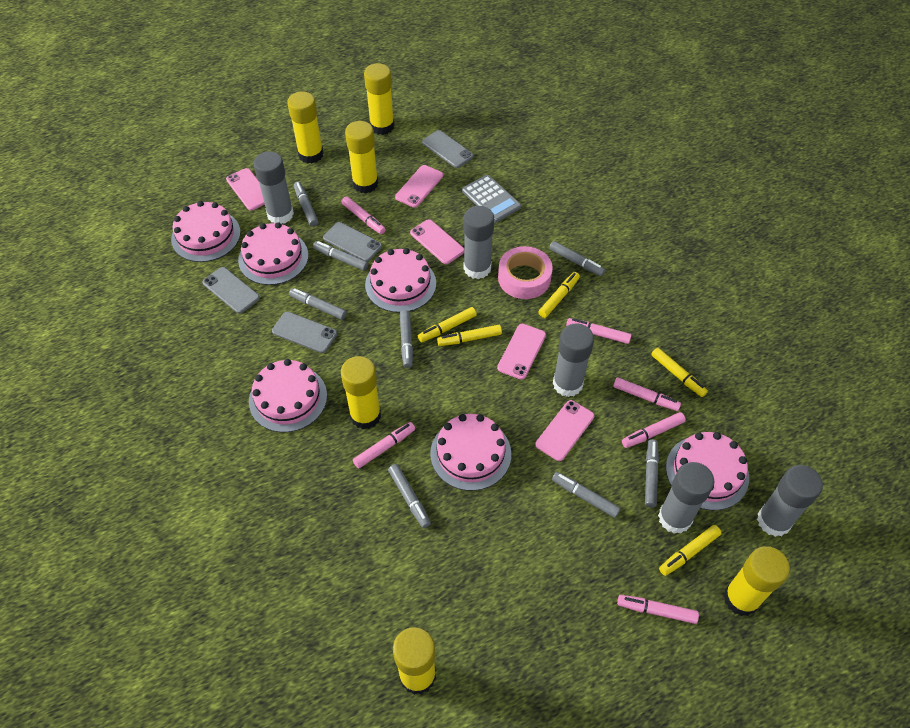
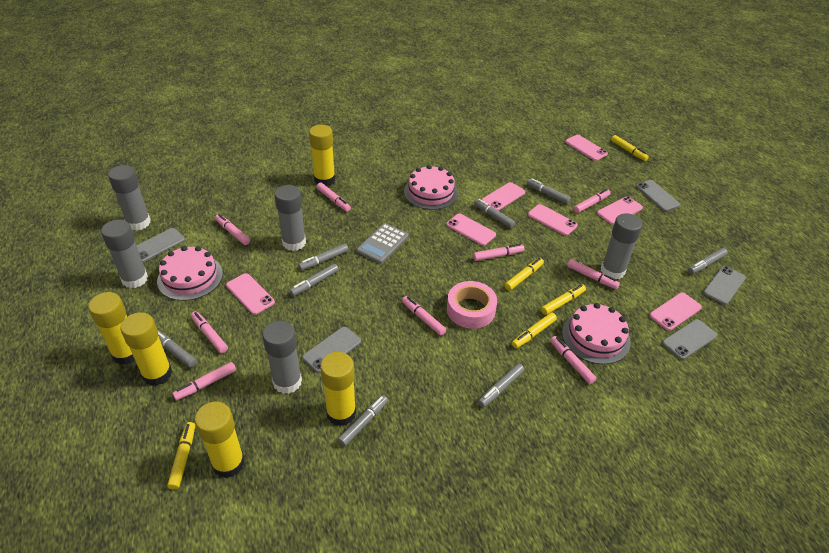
grey phone: [203,267,260,314] [272,312,337,353] [323,222,382,262] [422,130,474,168] = 4 -> [137,228,185,262] [302,327,361,373] [636,180,680,211] [662,319,717,360] [703,266,746,305] = 5
pink cake: [171,201,241,262] [238,222,308,285] [249,359,327,432] [365,248,436,313] [430,414,511,491] [666,432,749,510] = 6 -> [157,246,223,301] [404,165,458,210] [562,303,631,364] = 3
pink marker: [341,196,386,234] [353,422,415,468] [566,318,632,344] [613,377,681,411] [617,595,699,624] [622,412,686,448] = 6 -> [172,362,236,400] [191,311,228,353] [215,214,250,245] [317,182,351,212] [402,296,446,336] [473,244,524,261] [550,336,596,384] [567,259,620,289] [574,189,610,213] = 9
pink phone: [226,168,265,211] [395,165,443,208] [410,219,464,264] [497,324,546,380] [535,400,594,461] = 5 -> [226,273,275,314] [446,214,496,246] [482,182,525,211] [528,204,578,236] [565,135,608,161] [597,196,643,224] [650,293,702,331] = 7
yellow glue stick: [287,91,323,164] [341,356,381,429] [345,121,378,193] [364,63,394,135] [393,627,436,695] [723,546,790,616] = 6 -> [88,292,135,365] [120,312,172,386] [195,402,245,478] [309,125,335,186] [320,352,356,426] = 5

